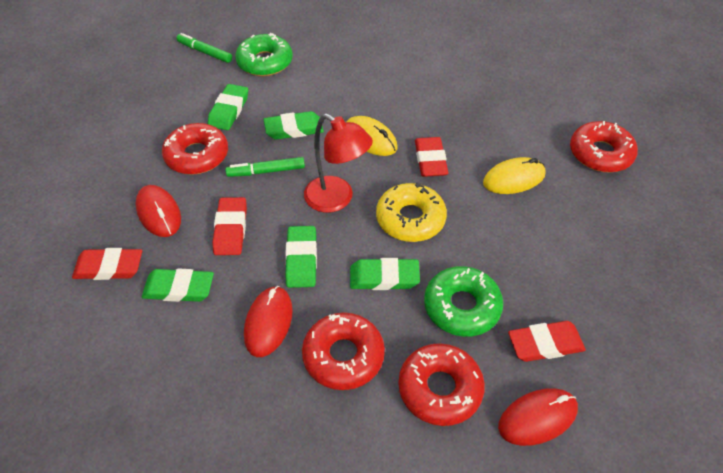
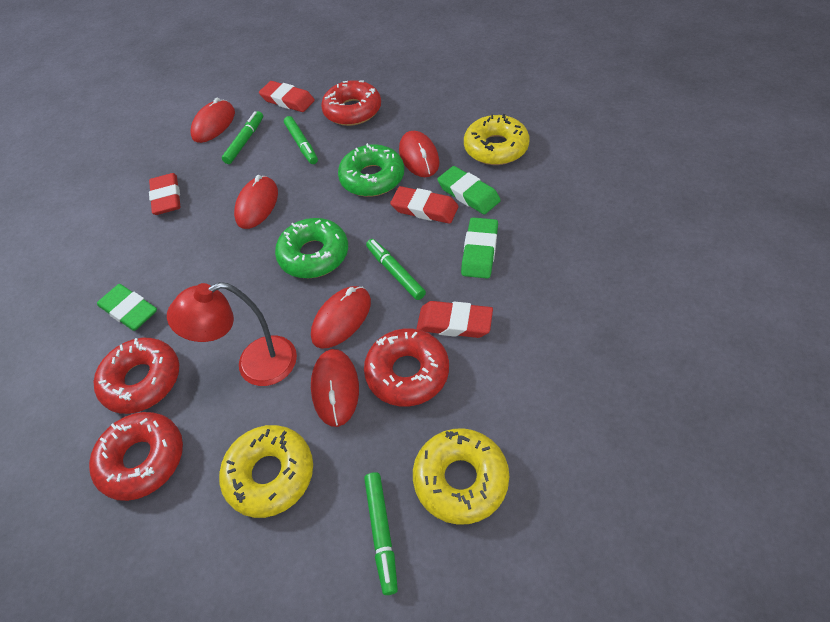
green eraser: [142,268,214,302] [208,84,248,130] [264,111,324,140] [285,226,317,288] [350,258,420,290] = 5 -> [97,284,157,331] [437,166,501,215] [461,218,498,279] = 3
green marker: [176,33,232,63] [225,157,305,177] = 2 -> [222,111,263,164] [284,116,318,164] [364,472,398,595] [366,239,426,300] = 4
red mouse: [136,185,181,237] [244,286,293,357] [498,388,578,446] = 3 -> [191,98,235,143] [234,175,278,229] [311,286,371,349] [311,349,359,427] [399,131,440,177] = 5
yellow donut: [376,182,447,242] = 1 -> [219,425,313,518] [413,428,509,525] [464,114,530,165] = 3
yellow mouse: [346,116,398,156] [483,157,546,194] = 2 -> none = 0

